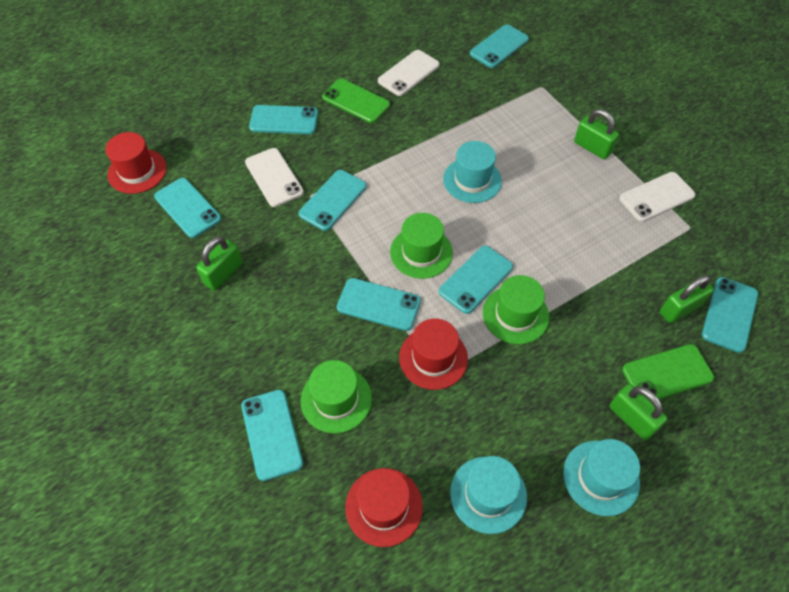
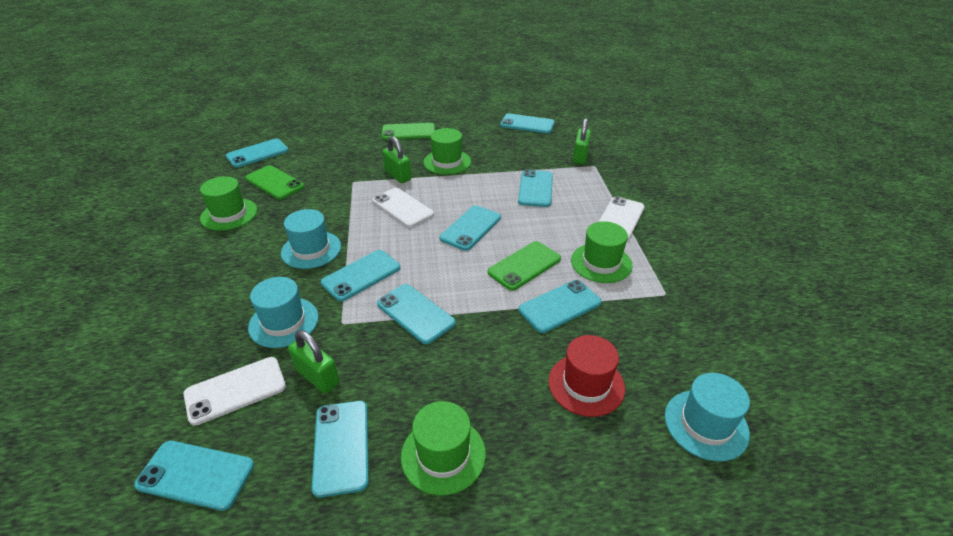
green hat: [301,360,372,434] [390,213,453,279] [483,275,549,344] = 3 -> [200,176,257,231] [401,401,486,495] [423,128,471,175] [571,221,633,283] = 4
green padlock: [196,237,243,290] [574,109,619,159] [609,384,667,440] [660,275,714,323] = 4 -> [288,330,340,393] [382,136,411,183] [573,118,591,164] = 3
green phone: [322,79,390,123] [622,344,714,399] = 2 -> [245,165,304,199] [382,123,435,140] [488,241,561,291] = 3
red hat: [105,132,167,194] [345,468,423,547] [399,319,468,390] = 3 -> [548,335,625,417] = 1
turquoise phone: [154,178,221,238] [241,390,303,481] [249,105,318,134] [298,170,367,231] [337,278,421,331] [439,246,513,314] [470,24,529,68] [702,277,758,353] = 8 -> [134,441,254,511] [226,139,289,168] [312,401,369,498] [321,250,400,301] [377,284,455,344] [440,205,501,251] [500,113,555,134] [518,169,553,207] [519,280,601,333] = 9

